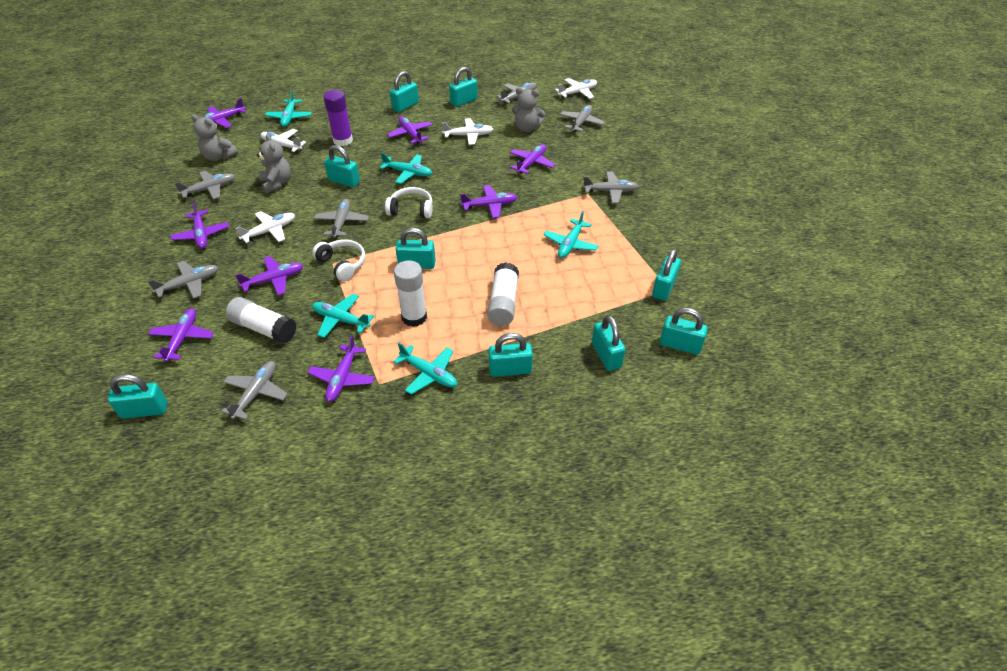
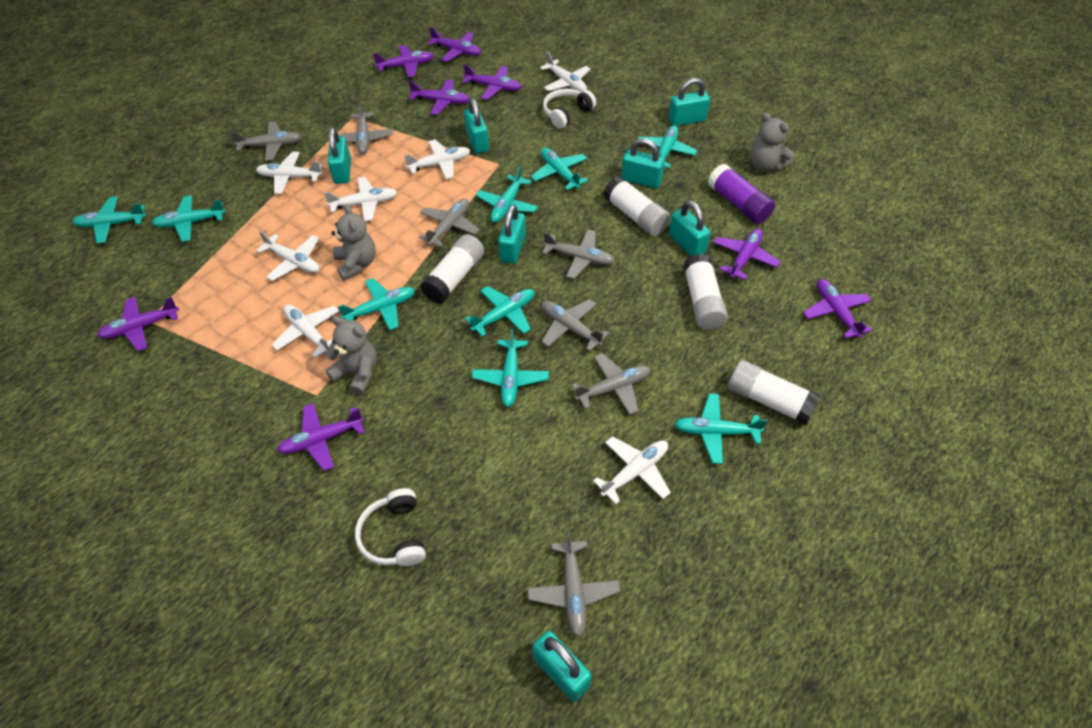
turquoise padlock: [108,374,168,419] [324,145,360,188] [390,71,419,112] [396,228,436,269] [449,67,478,107] [489,333,533,377] [592,315,626,371] [652,249,681,301] [660,308,708,355] = 9 -> [328,128,351,184] [464,98,489,153] [498,204,526,264] [532,631,592,702] [621,138,665,189] [668,78,710,126] [669,200,710,256] = 7
turquoise plane: [265,90,312,127] [312,294,374,338] [380,153,432,184] [393,343,457,395] [543,211,598,258] = 5 -> [72,197,146,243] [152,195,226,242] [338,278,415,330] [465,286,534,337] [472,328,549,407] [476,166,538,223] [531,148,588,190] [638,125,697,168] [674,394,767,464] = 9
white glue stick: [226,297,297,344] [394,260,427,327] [487,262,519,326] = 3 -> [420,234,484,304] [603,176,670,236] [683,254,728,330] [728,360,821,425] = 4
white plane: [235,211,295,243] [261,129,306,152] [442,118,493,145] [555,78,597,99] = 4 -> [256,151,323,194] [256,231,320,281] [272,305,339,358] [324,177,397,221] [404,139,470,179] [540,52,591,92] [593,436,671,504] = 7

